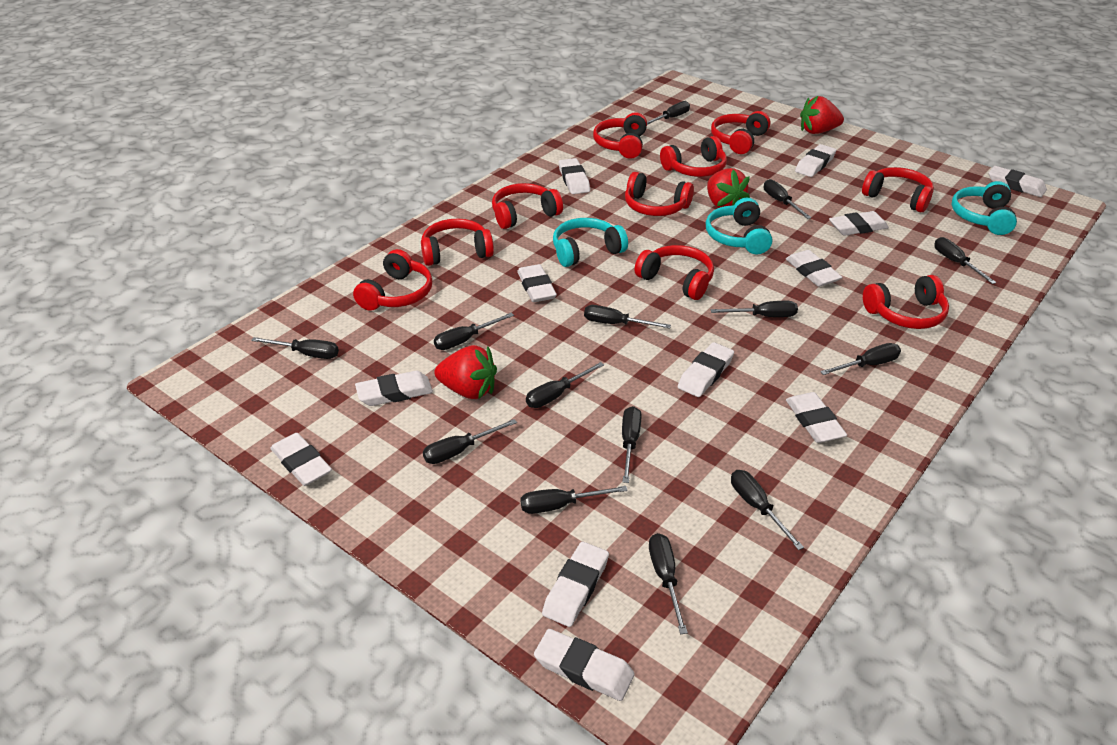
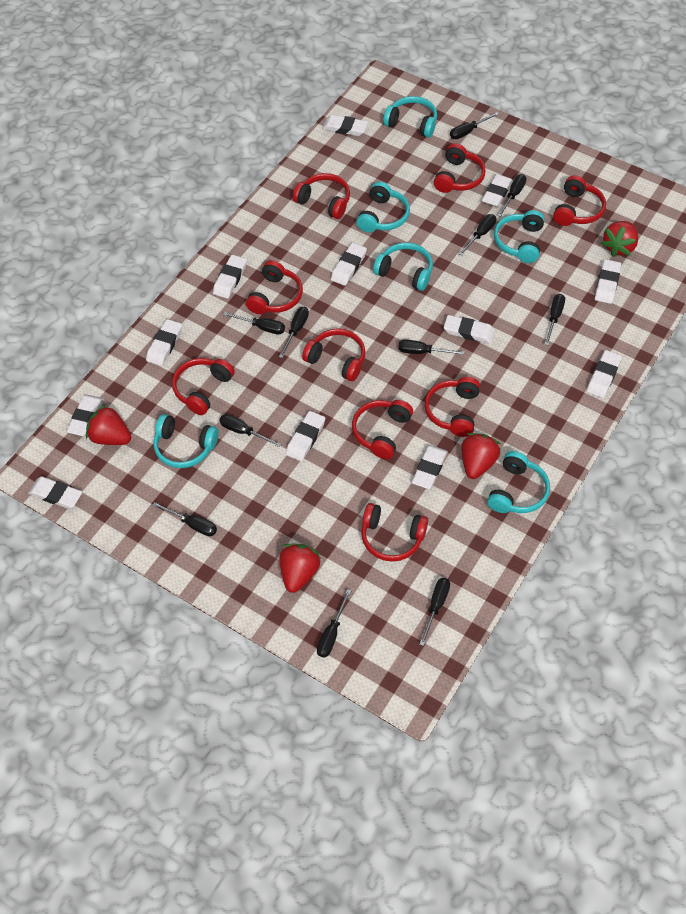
black screwdriver: [251,337,339,359] [423,419,517,464] [434,312,514,350] [520,486,628,514] [526,362,604,408] [584,305,671,329] [622,406,641,483] [647,101,690,125] [649,533,688,634] [711,301,798,317] [731,470,804,550] [764,179,811,219] [820,343,901,375] [934,237,997,284] = 14 -> [152,502,217,536] [219,414,281,447] [223,312,285,334] [279,307,309,358] [317,589,351,658] [398,339,464,355] [419,578,450,646] [450,112,499,139] [459,214,496,256] [498,174,527,217] [544,294,565,345] = 11
red headphones: [353,249,432,311] [421,218,494,266] [492,183,563,229] [593,112,647,159] [625,172,694,216] [635,245,714,300] [660,136,727,177] [711,111,770,154] [862,167,934,212] [863,275,949,329] = 10 -> [172,358,235,415] [246,260,303,314] [293,173,350,219] [302,328,366,381] [352,400,413,459] [361,503,428,562] [425,377,480,437] [434,143,486,193] [553,175,606,226] = 9
red strawberry: [434,345,497,399] [707,168,750,208] [800,96,844,134] = 3 -> [86,404,131,445] [279,544,321,593] [461,433,500,479] [601,221,638,257] = 4
turquoise headphones: [553,218,628,267] [706,198,772,254] [951,181,1017,235] = 3 -> [154,414,219,468] [356,182,410,233] [373,243,433,291] [383,96,437,138] [487,451,550,513] [494,210,545,263] = 6

